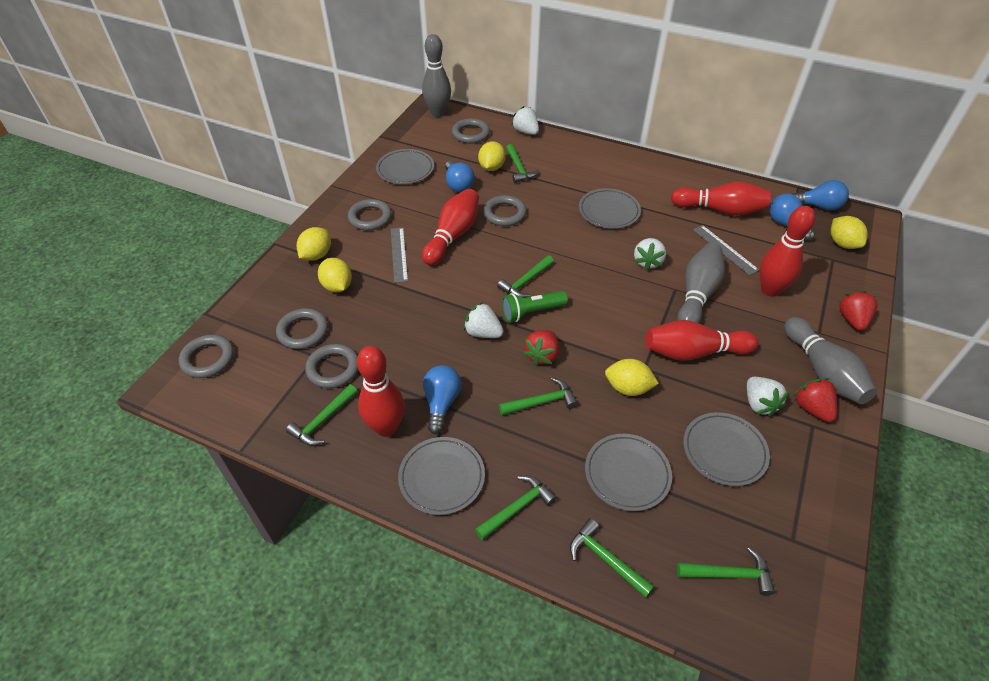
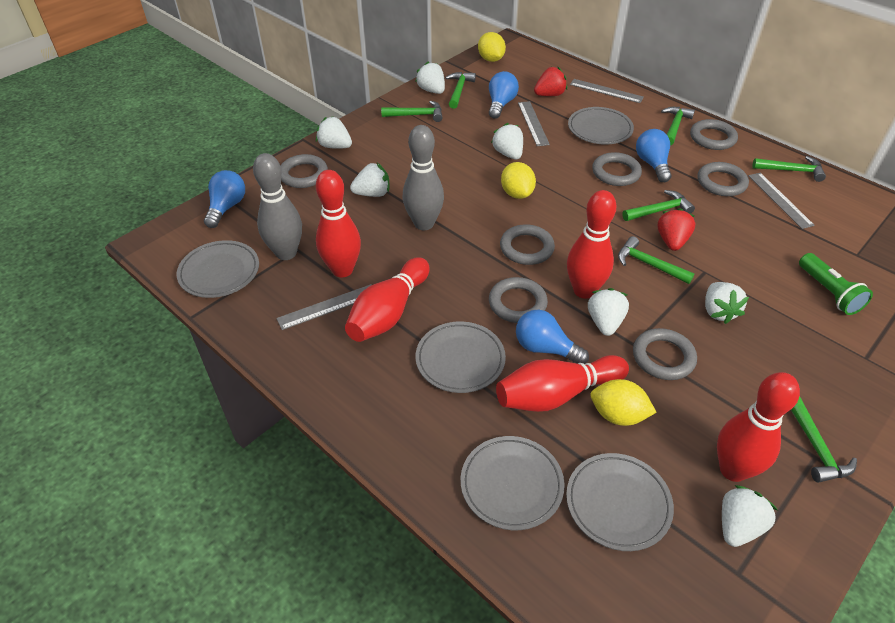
grey bowling pin: [422,34,451,117] [677,243,725,323] [784,317,877,404] = 3 -> [253,153,302,260] [403,125,444,230] = 2
grey ring: [179,335,234,378] [276,308,328,349] [305,344,358,388] [348,199,392,230] [452,118,490,144] [483,195,527,226] = 6 -> [280,154,328,188] [489,277,548,323] [500,224,555,265] [592,152,642,186] [633,328,697,380] [690,119,738,150] [697,162,749,196] = 7
grey ruler: [391,227,408,283] [693,225,759,275] = 2 -> [276,284,372,330] [518,101,550,146] [570,79,644,103] [748,173,815,229] = 4
red strawberry: [523,330,559,366] [793,378,837,422] [839,291,877,331] = 3 -> [534,67,567,96] [657,208,695,251] = 2
white strawberry: [464,302,504,338] [511,106,539,135] [634,238,666,271] [747,377,789,417] = 4 -> [316,116,352,149] [350,163,389,197] [415,61,445,94] [491,123,523,159] [588,288,629,336] [705,282,749,324] [722,485,778,547] = 7
yellow lemon: [297,227,331,261] [318,258,352,292] [478,141,506,171] [605,359,659,396] [831,216,868,249] = 5 -> [478,32,506,62] [501,162,536,199] [590,379,657,426] = 3

